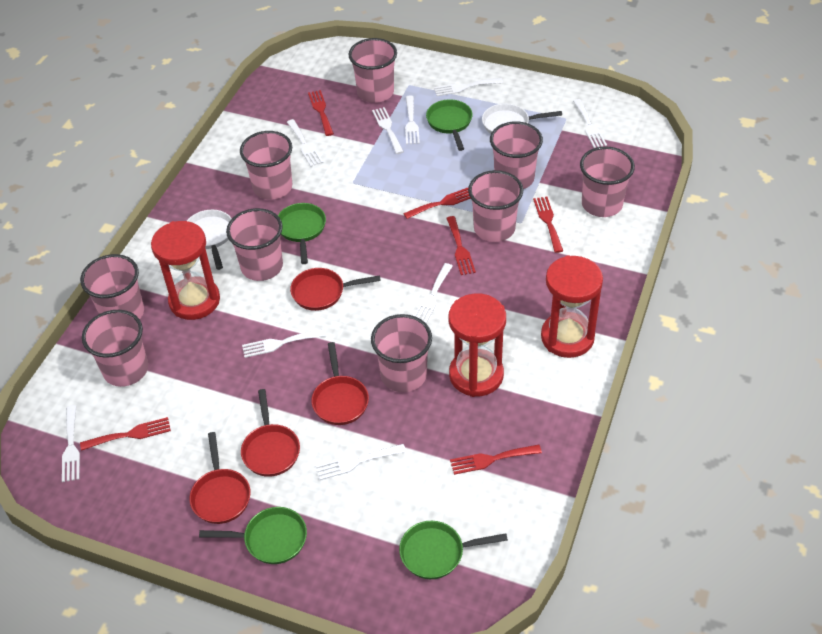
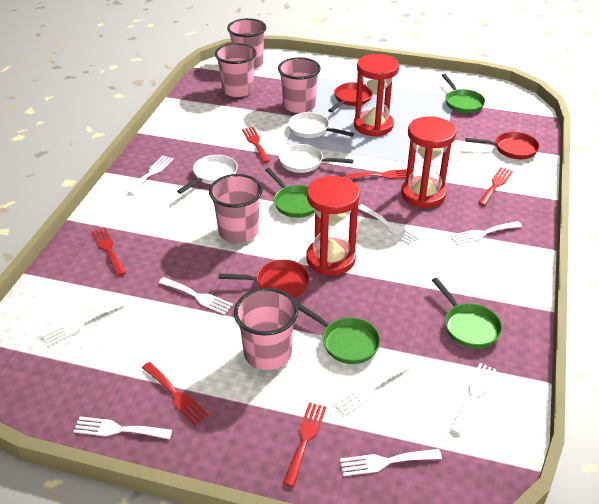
pink cup: [80,254,144,319] [82,310,148,387] [226,208,283,281] [240,131,292,200] [348,38,397,103] [371,314,432,392] [468,170,523,242] [490,121,543,189] [580,146,635,217] = 9 -> [209,174,263,243] [215,43,256,97] [227,18,267,69] [234,288,298,370] [278,57,321,113] = 5
red pan: [190,432,251,524] [241,389,300,477] [290,268,381,311] [311,342,369,425] = 4 -> [218,260,310,298] [328,82,373,112] [465,132,540,159] = 3
white pan: [187,210,232,270] [482,104,562,134] = 2 -> [177,155,238,194] [279,144,353,173] [288,112,354,138] = 3

